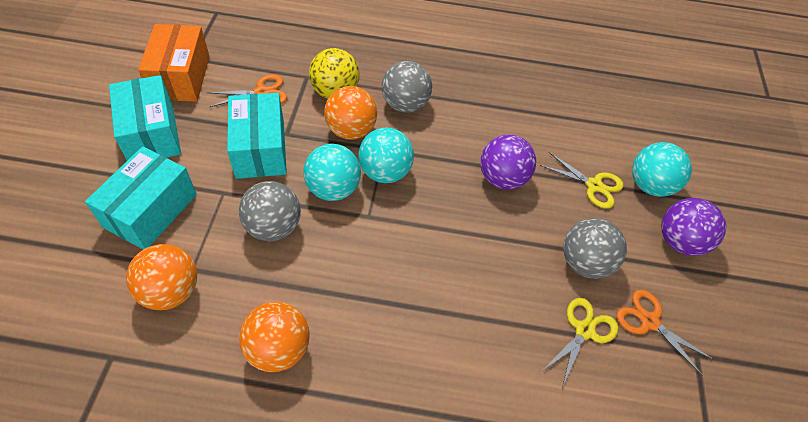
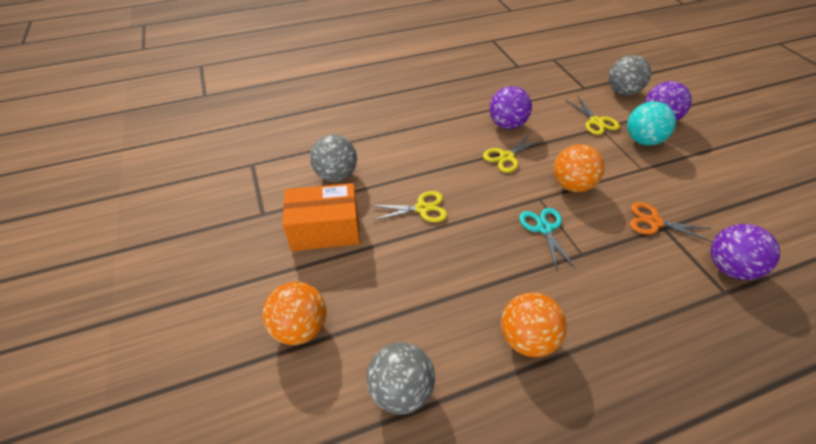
orange scissors: [207,74,287,107] [616,290,714,376] = 2 -> [630,202,712,242] = 1
purple ball: [480,135,536,190] [661,198,726,256] = 2 -> [489,86,532,129] [645,81,692,121] [710,224,780,280] = 3
turquoise ball: [303,144,361,201] [358,127,414,183] [632,142,692,197] = 3 -> [627,101,676,146] = 1
turquoise box: [85,146,197,249] [109,75,181,160] [227,93,287,179] = 3 -> none = 0
turquoise scissors: none = 0 -> [519,208,576,271] = 1
yellow ball: [309,48,359,99] = 1 -> none = 0
yellow scissors: [540,152,624,209] [541,298,618,388] = 2 -> [371,191,447,222] [483,134,543,173] [566,97,620,135] = 3

